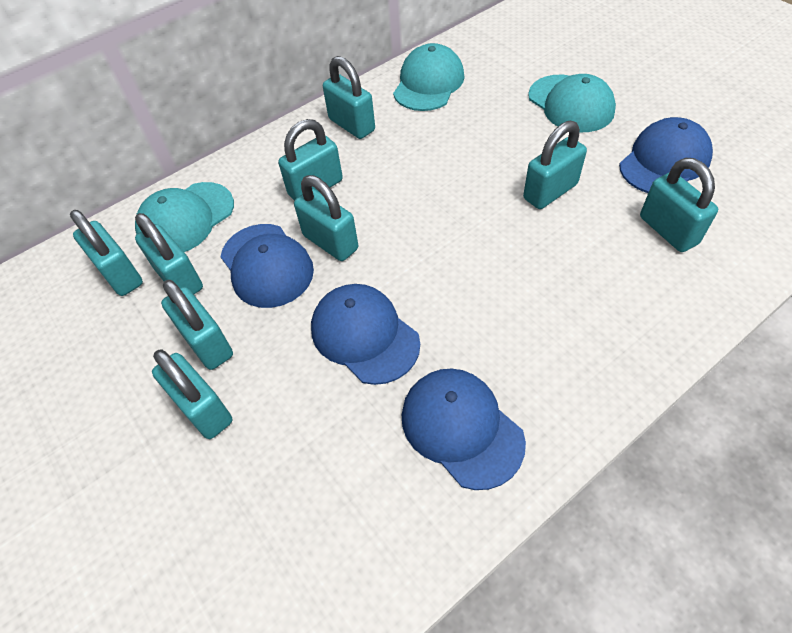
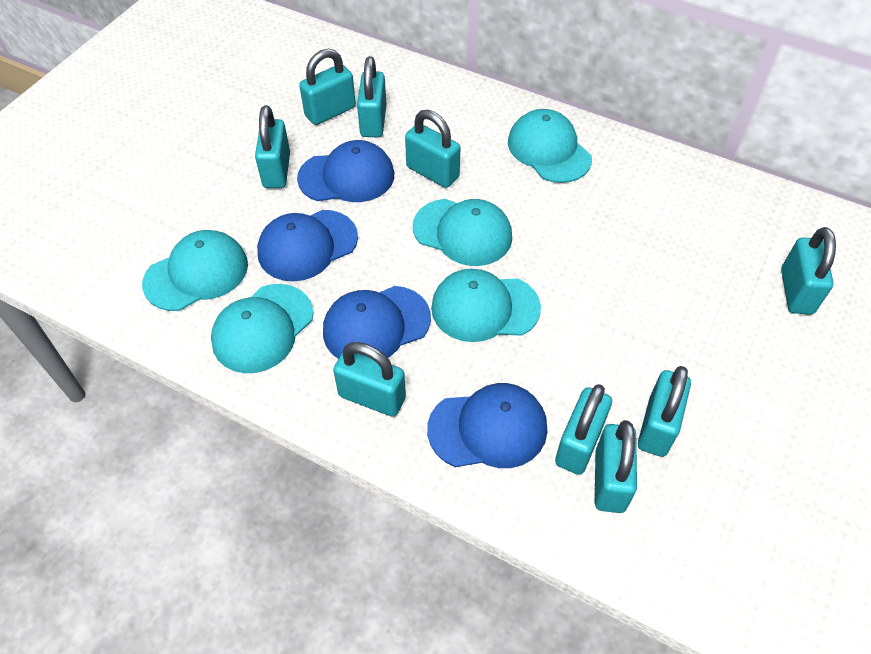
turquoise cap: [135,182,234,252] [393,43,465,111] [528,74,616,132] = 3 -> [142,230,248,311] [211,284,313,373] [413,199,512,266] [431,269,541,342] [508,109,592,183] = 5

